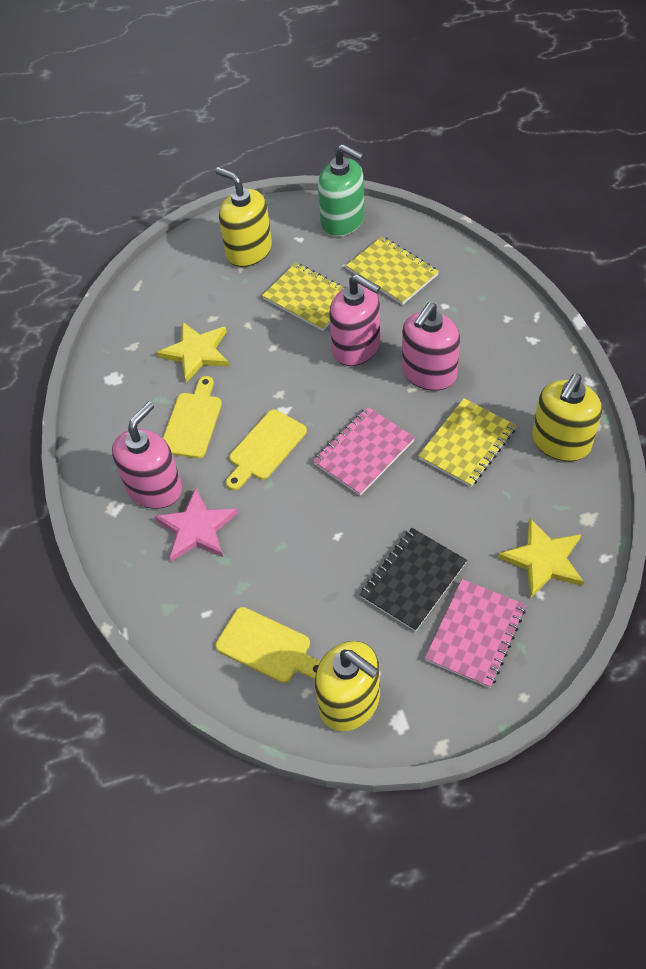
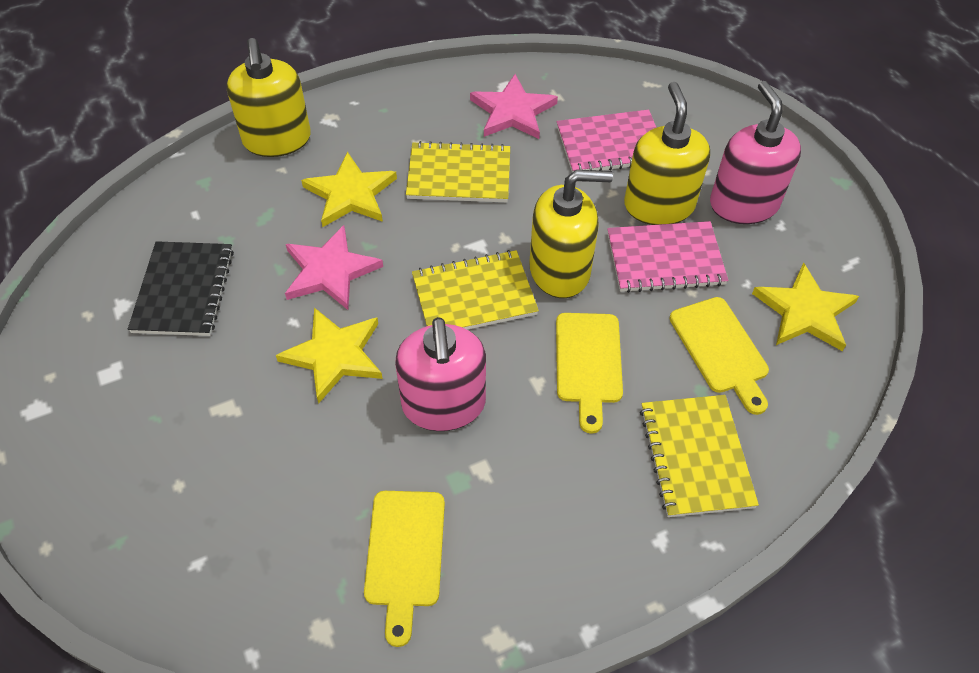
green soap dispenser: [318,144,364,236] = 1 -> none = 0
pink soap dispenser: [112,402,182,509] [329,274,380,366] [402,302,460,391] = 3 -> [395,317,486,431] [710,81,801,224] = 2
pink star: [155,488,238,562] = 1 -> [285,225,383,310] [470,74,558,139] = 2
yellow star: [157,322,229,383] [498,519,584,598] = 2 -> [276,308,383,404] [301,152,397,227] [752,263,859,351] = 3

